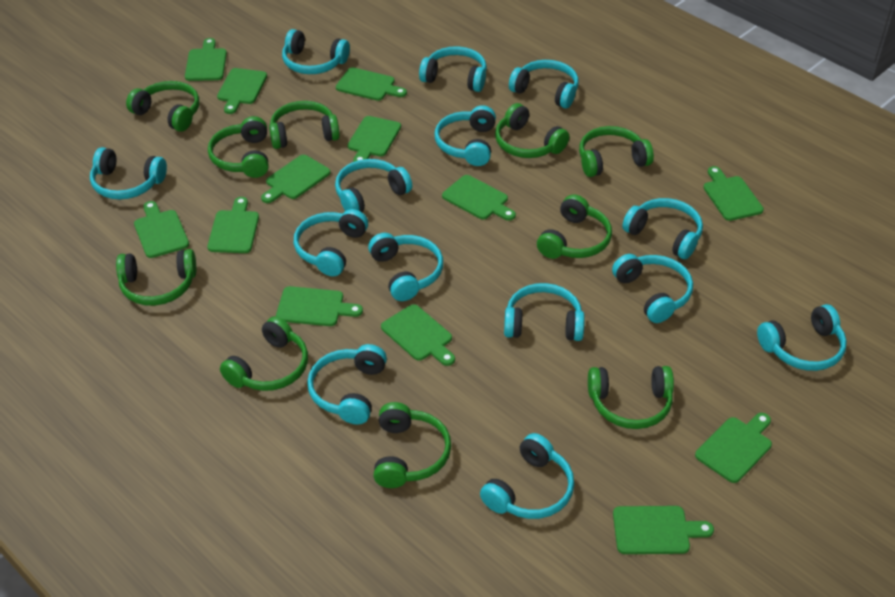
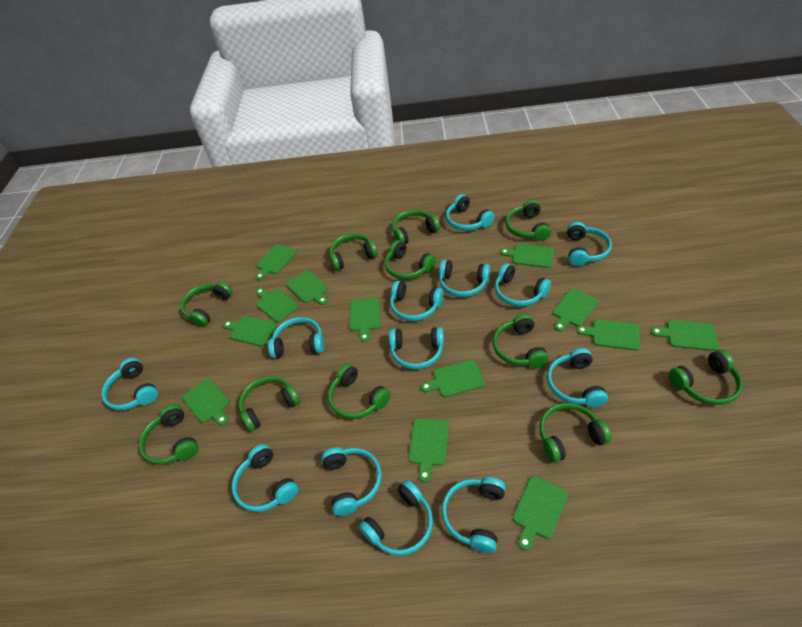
green headphones: [116,249,196,306] [126,81,199,132] [208,116,269,178] [220,316,308,391] [269,101,340,149] [373,402,451,488] [495,103,569,158] [537,194,612,259] [579,126,654,177] [588,366,674,429] = 10 -> [139,404,199,465] [181,282,232,327] [239,376,301,432] [328,364,391,419] [329,233,378,271] [385,240,436,280] [392,210,440,244] [493,314,549,368] [505,200,551,241] [539,403,611,463] [669,350,743,405] = 11
turquoise headphones: [90,147,167,199] [282,29,350,74] [294,209,368,276] [307,344,387,425] [335,159,412,212] [368,233,443,301] [419,46,487,92] [435,105,496,166] [480,433,574,519] [504,283,585,341] [509,60,579,109] [612,254,693,323] [622,198,703,259] [757,304,847,371] = 14 -> [101,358,158,410] [232,444,299,512] [268,317,324,358] [321,447,382,516] [359,480,433,556] [389,327,444,369] [390,281,443,321] [439,260,490,297] [442,477,506,553] [446,194,495,231] [495,263,551,307] [547,348,608,408] [567,222,612,266] = 13

